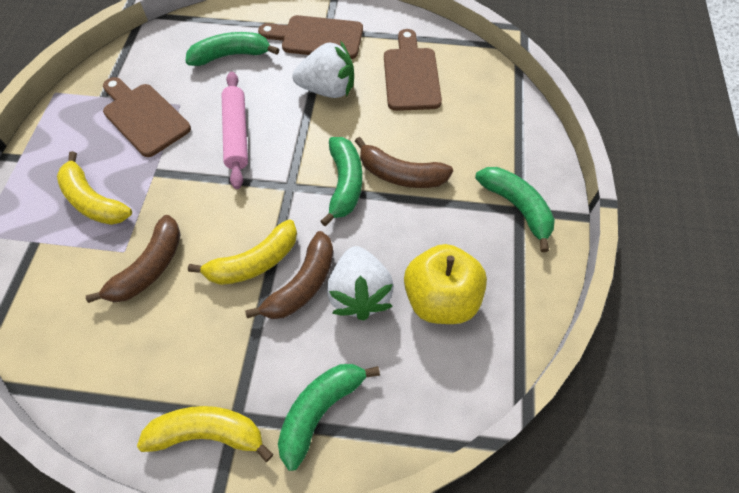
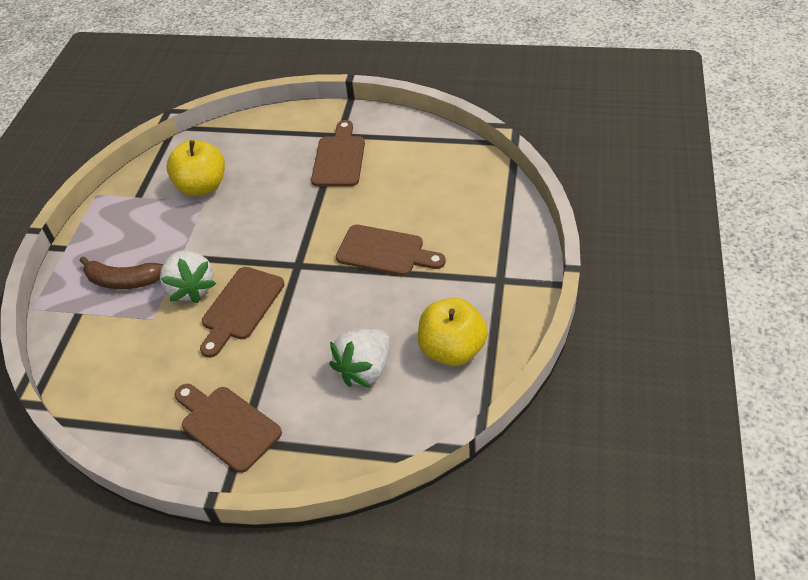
brown banana: [86,215,181,303] [245,231,333,319] [355,137,453,188] = 3 -> [80,256,163,289] = 1
brown cutting board: [103,77,191,157] [258,15,363,59] [384,29,442,111] = 3 -> [175,384,282,473] [200,267,284,358] [311,120,365,187] [336,225,446,276] = 4
green banana: [186,32,279,66] [278,364,380,471] [320,137,362,226] [475,167,555,252] = 4 -> none = 0
pink rolling pin: [222,72,248,189] = 1 -> none = 0
yellow apple: [404,244,487,324] = 1 -> [166,140,225,196] [418,298,488,366] = 2
yellow banana: [57,151,132,225] [137,406,273,462] [188,220,297,285] = 3 -> none = 0

